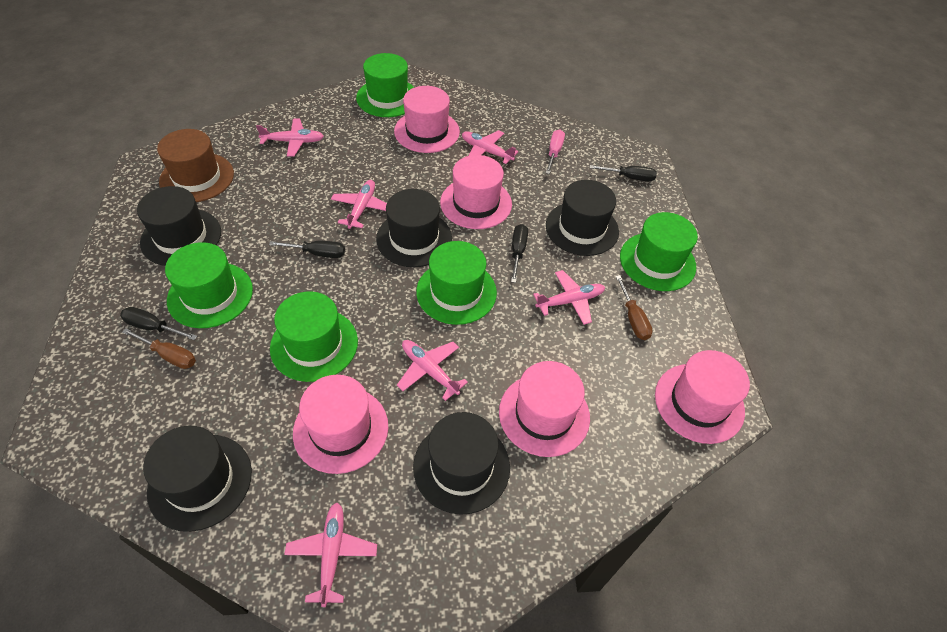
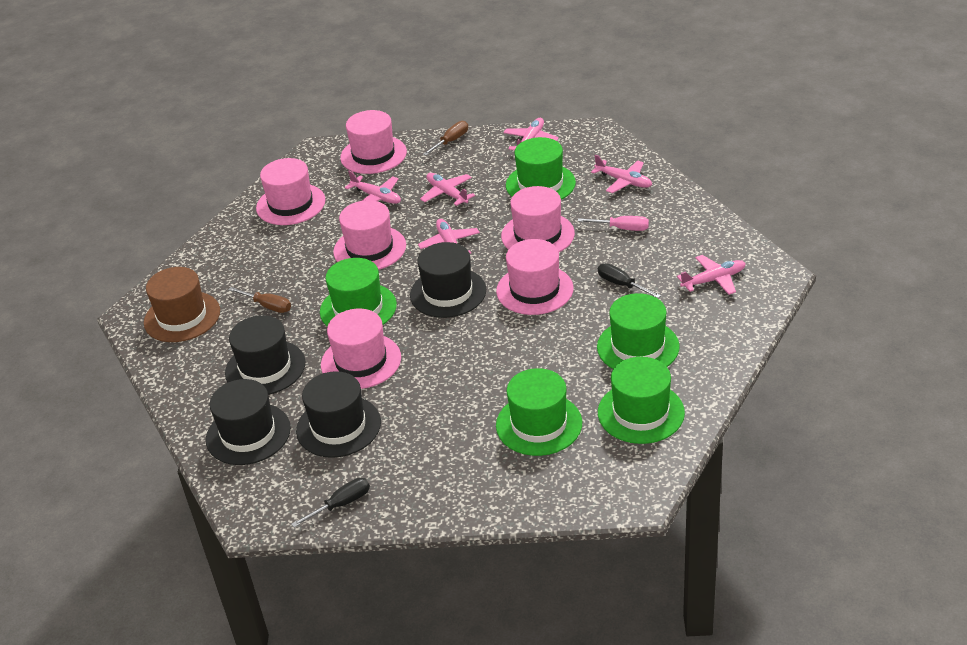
black hat: [137,186,221,266] [143,426,252,532] [376,189,452,267] [413,412,510,515] [546,180,619,256] = 5 -> [206,379,291,465] [225,315,305,395] [296,371,381,458] [410,242,486,318] = 4
black screwdriver: [120,307,197,340] [269,241,345,258] [511,224,528,283] [590,165,657,181] = 4 -> [291,478,370,528] [598,263,661,298] = 2
pink hat: [293,375,388,474] [394,86,460,153] [440,155,512,229] [499,361,590,457] [655,350,750,444] = 5 -> [256,158,325,225] [321,309,401,389] [333,200,406,270] [340,110,407,174] [496,239,574,315] [501,186,575,252] = 6

